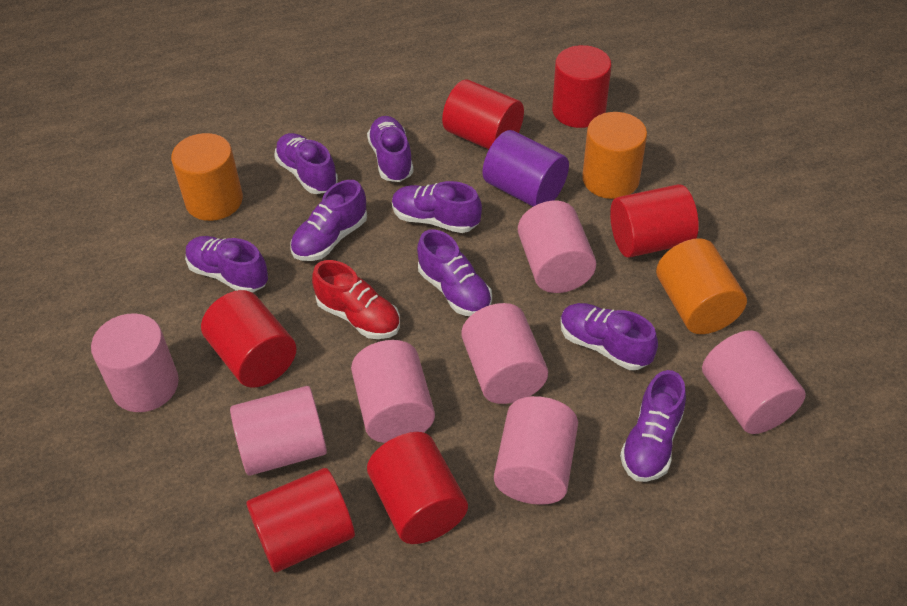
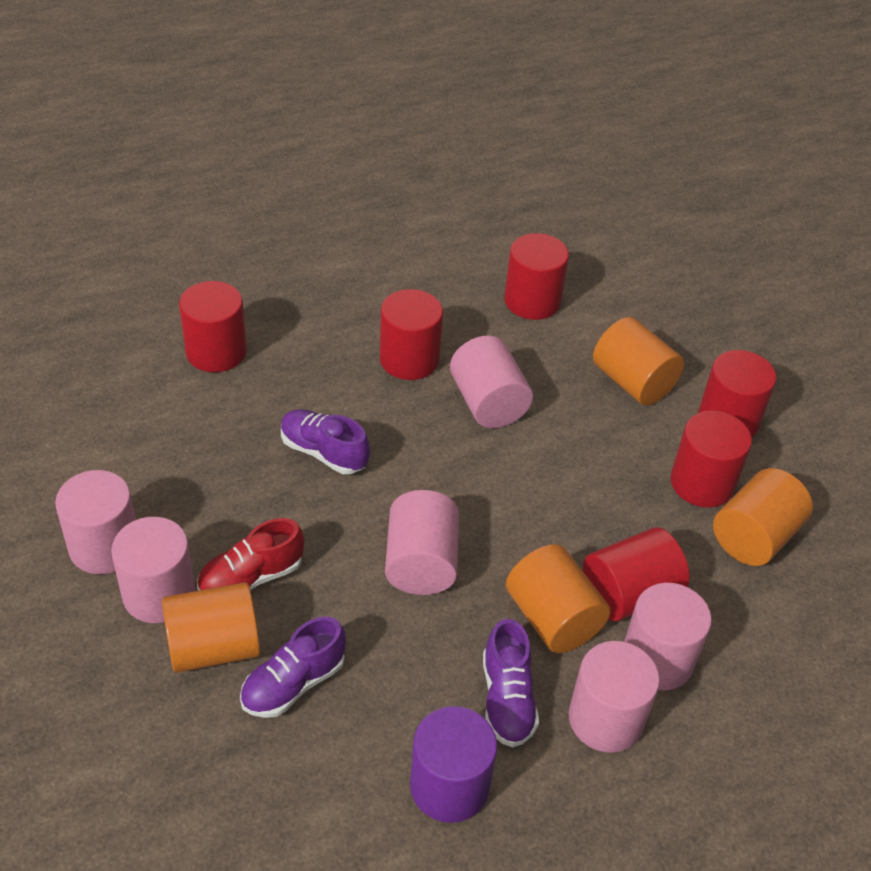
orange cylinder: [171,133,243,221] [582,112,647,199] [656,238,747,334] = 3 -> [162,582,260,673] [506,544,610,653] [593,317,684,405] [713,468,813,566] = 4
pink cylinder: [91,313,179,412] [230,386,327,476] [351,340,435,443] [461,303,548,404] [494,396,578,505] [518,201,596,293] [702,330,806,434] = 7 -> [55,470,136,574] [111,517,195,623] [385,490,459,595] [450,336,533,428] [569,641,660,753] [624,583,712,690] = 6
purple shoe: [185,236,268,293] [274,133,338,194] [290,180,367,261] [367,116,414,182] [392,181,482,233] [417,229,492,316] [560,303,658,370] [620,370,686,482] = 8 -> [240,616,346,718] [281,409,370,474] [483,619,539,748] = 3

